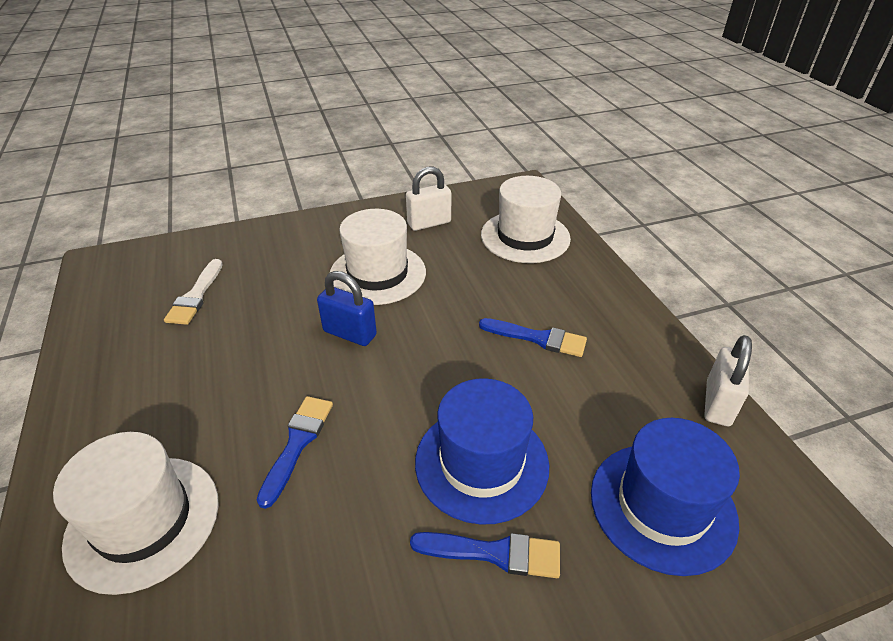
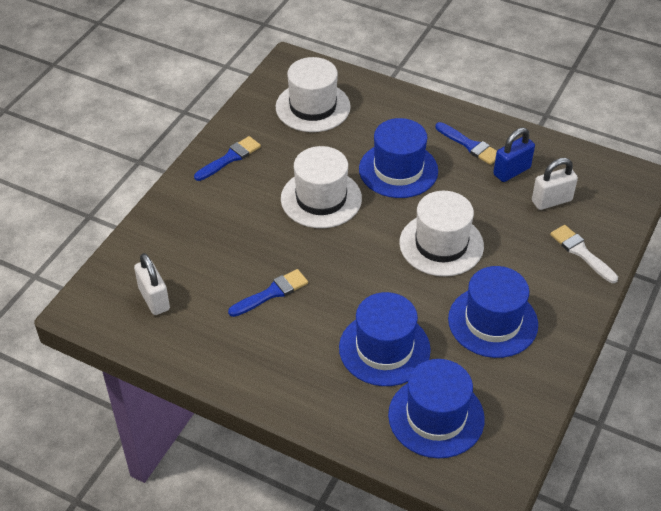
blue hat: [415,378,549,525] [591,418,740,576] = 2 -> [339,292,431,386] [359,118,438,198] [388,359,485,458] [448,266,538,358] = 4

